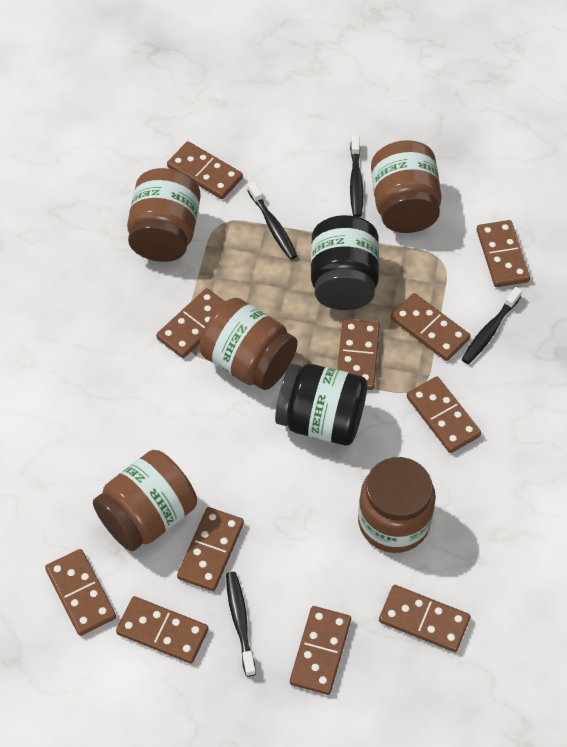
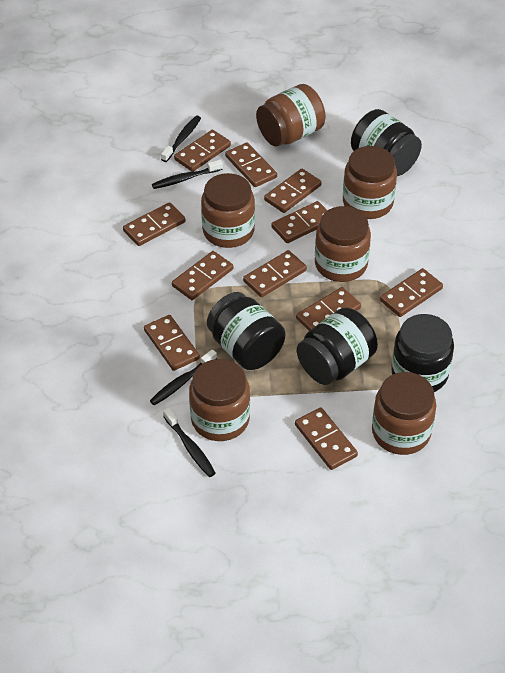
black jar: [275,364,367,445] [311,215,379,310] = 2 -> [207,292,285,370] [297,307,378,385] [351,109,422,176] [391,314,454,392] = 4
brown jar: [93,450,197,551] [127,168,201,262] [199,298,297,390] [358,457,436,553] [371,140,442,233] = 5 -> [189,359,250,441] [201,173,255,248] [256,84,325,146] [315,206,371,282] [343,146,397,219] [372,372,436,455] = 6

